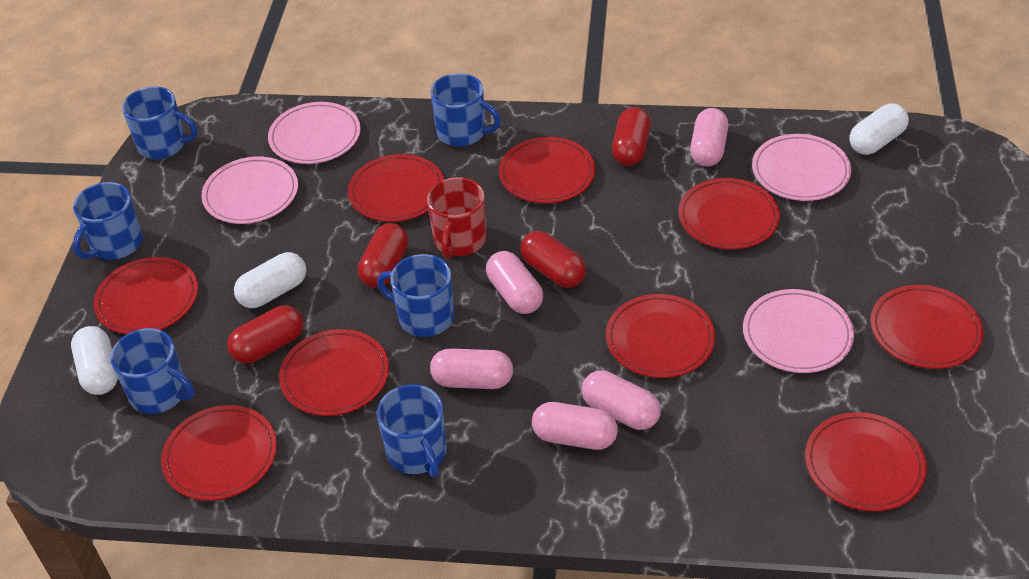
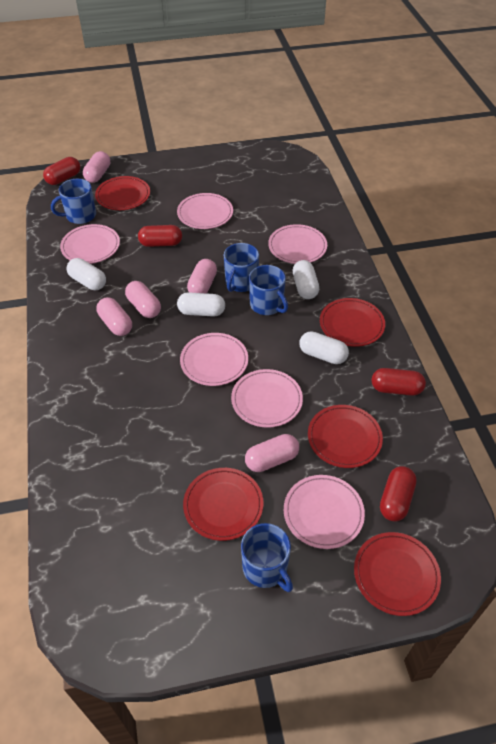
blue mug: [73,182,143,260] [110,328,195,414] [122,86,198,159] [377,254,454,337] [377,384,447,477] [430,73,501,147] = 6 -> [51,179,96,224] [224,243,259,292] [241,523,293,592] [249,265,288,315] = 4
pink plate: [201,157,298,224] [268,102,361,164] [743,289,854,373] [752,134,851,201] = 4 -> [60,224,120,264] [177,193,233,229] [180,333,248,386] [231,369,303,428] [268,224,327,264] [284,475,365,549] = 6
red mug: [427,177,487,259] = 1 -> none = 0
red plate: [94,257,198,334] [161,405,277,501] [279,329,389,416] [348,154,444,222] [499,137,595,203] [606,294,715,378] [679,178,780,249] [805,412,927,511] [870,285,984,369] = 9 -> [95,176,150,210] [183,468,263,541] [308,405,383,468] [320,298,385,347] [354,532,441,616] = 5
white capsule: [71,326,118,395] [234,252,306,308] [849,104,909,155] = 3 -> [66,258,106,290] [177,292,225,317] [293,260,319,299] [299,331,349,364] = 4

